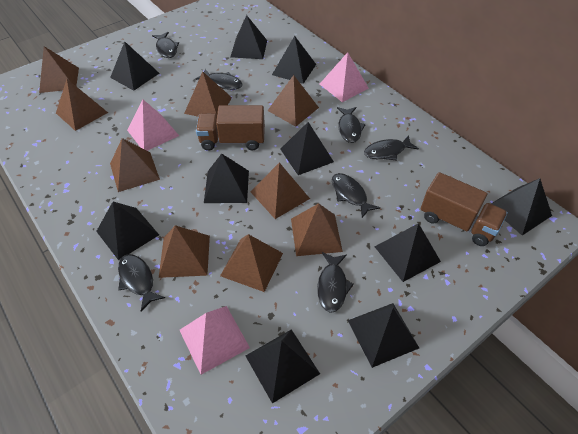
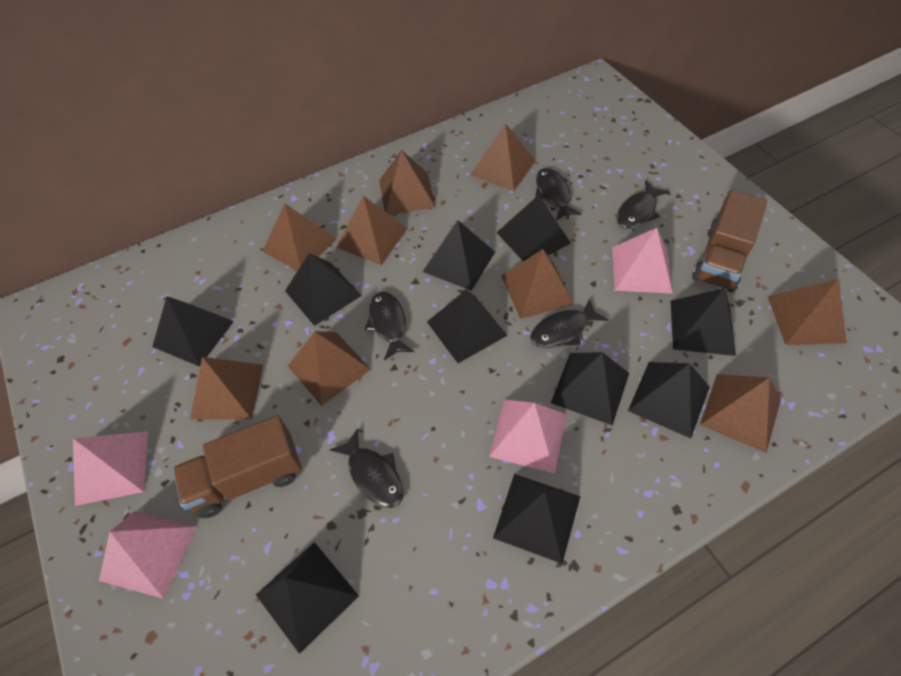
black fish: [118,254,165,311] [152,32,179,58] [196,69,243,90] [317,252,354,313] [332,173,380,218] [337,107,366,143] [364,135,419,161] = 7 -> [330,429,404,508] [365,292,414,360] [530,298,608,348] [535,168,582,221] [617,180,669,229] = 5
pink pyramid: [127,99,179,151] [180,306,250,375] [320,52,369,102] = 3 -> [73,431,148,506] [99,511,197,599] [489,399,567,474] [612,228,673,294] = 4

